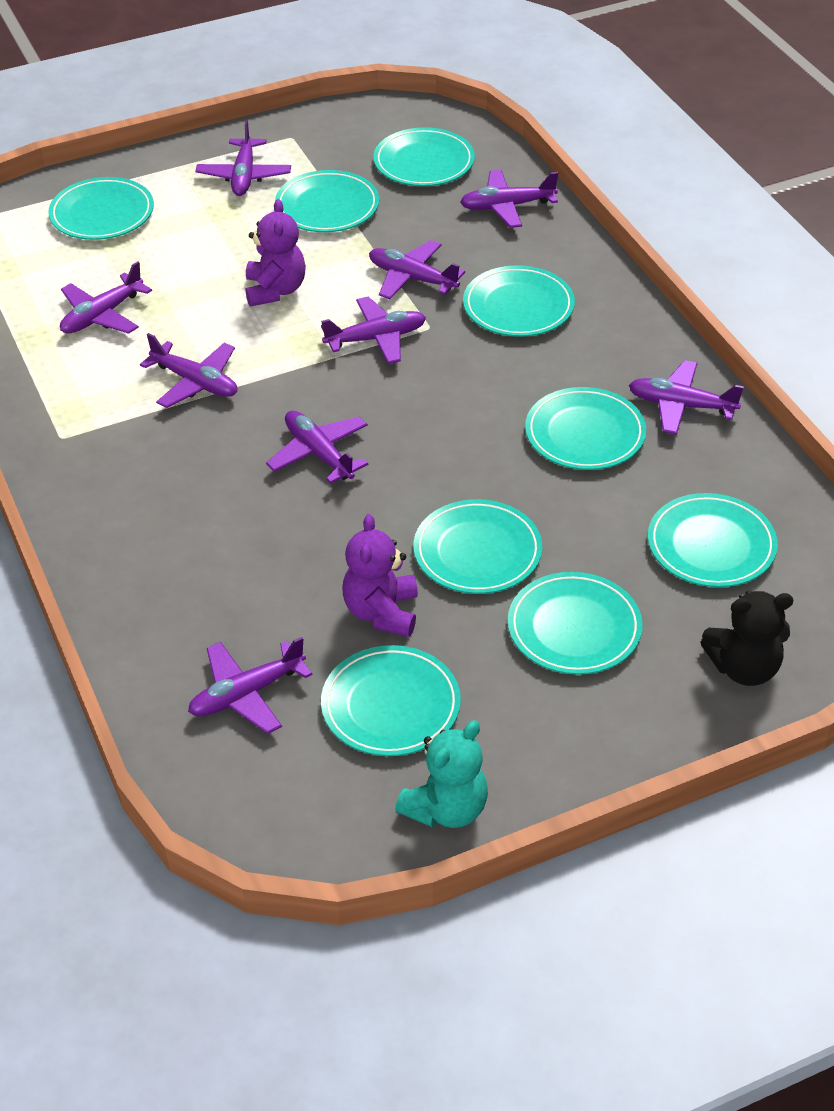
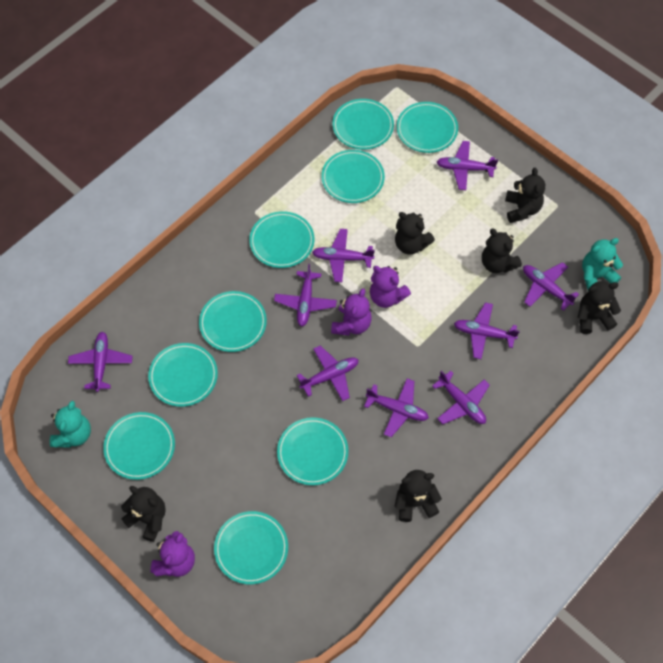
black teddy bear: [700,591,793,686] = 1 -> [121,486,166,542] [395,212,435,255] [395,470,442,522] [482,229,522,273] [505,168,545,223] [578,281,621,334] = 6
purple teddy bear: [245,199,306,307] [342,514,418,637] = 2 -> [150,531,195,577] [331,288,372,336] [370,266,411,308] = 3
turquoise teddy bear: [395,720,488,828] = 1 -> [50,401,91,448] [582,238,623,292] = 2

